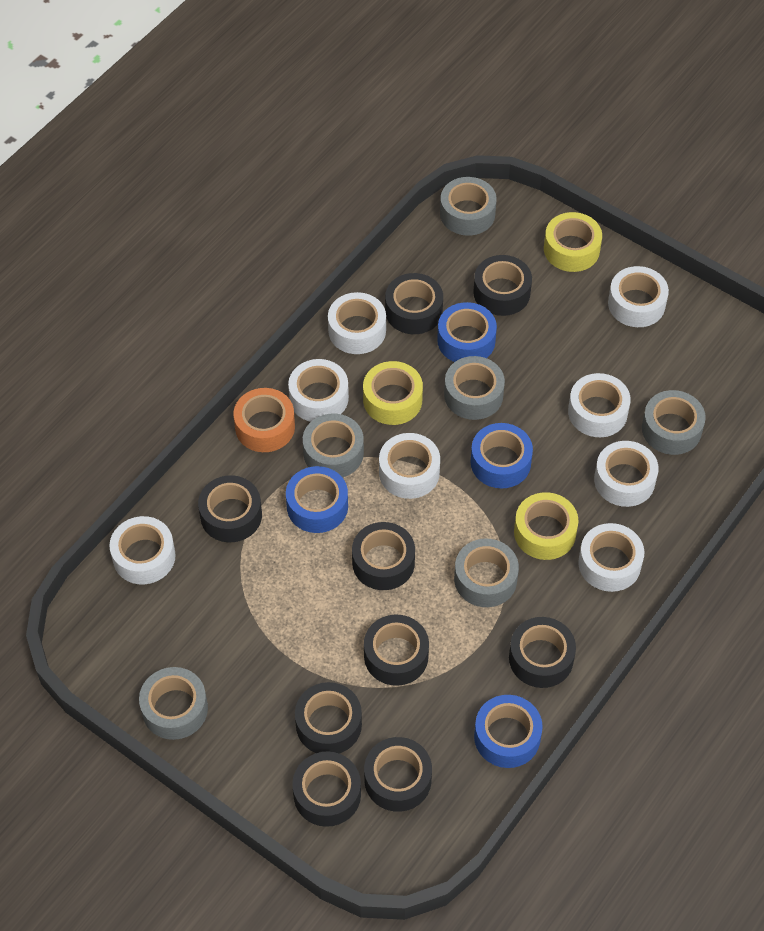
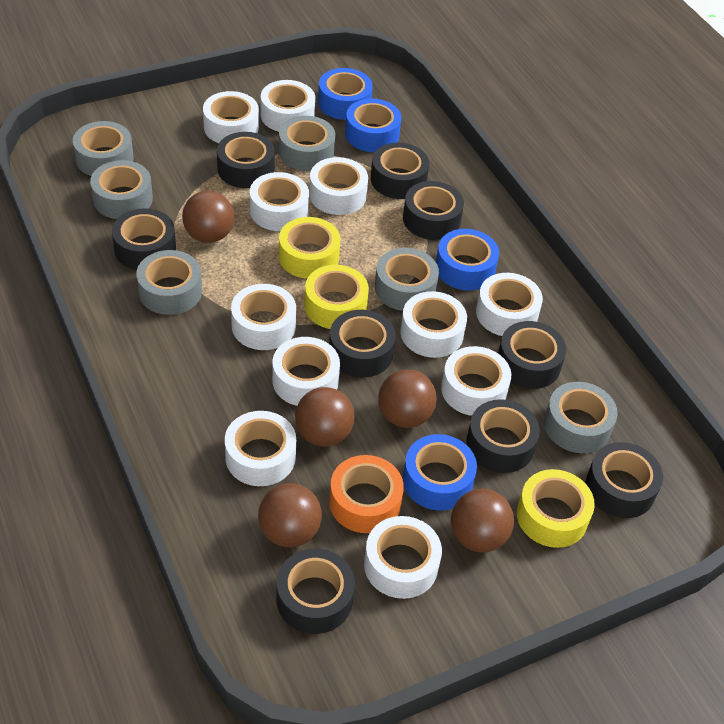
brown ball: none = 0 -> [182,191,234,243] [258,483,322,548] [295,387,354,447] [378,369,437,428] [451,489,514,552] = 5
white tape: [109,516,176,584] [288,359,349,422] [328,292,386,354] [379,433,440,499] [568,373,631,437] [578,523,644,592] [594,441,659,507] [608,266,669,327] = 8 -> [203,91,259,143] [225,411,296,486] [231,284,296,350] [250,172,309,231] [261,80,315,132] [272,337,340,406] [309,157,368,215] [364,516,442,599] [400,291,467,358] [441,346,511,416] [476,273,543,336] = 11

